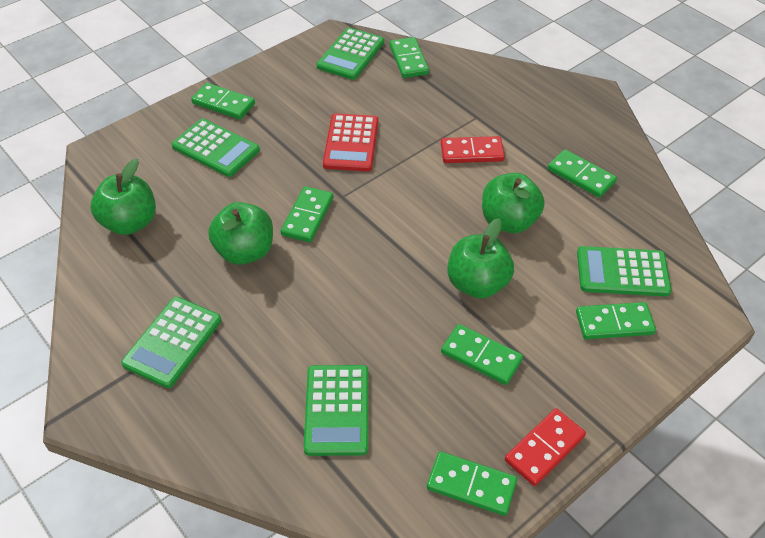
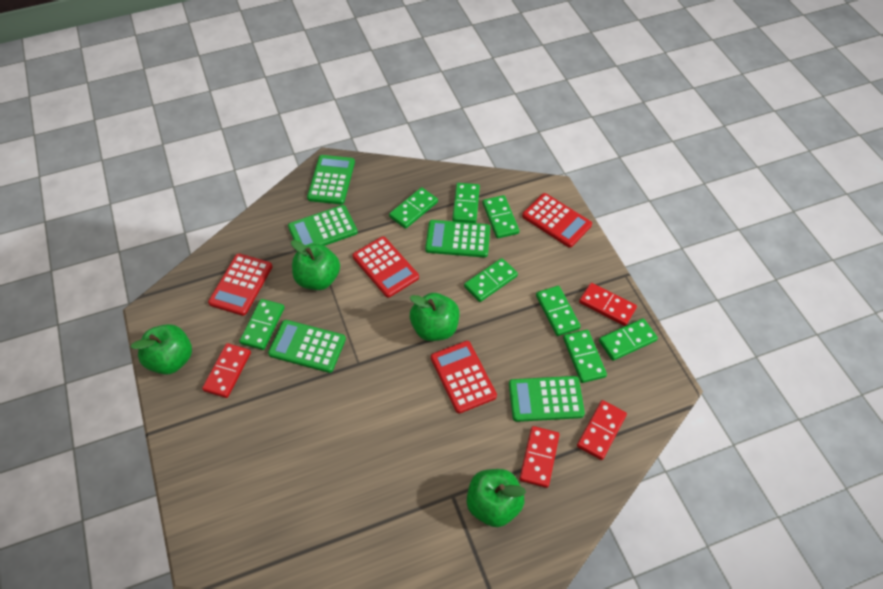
green domino: [191,83,255,120] [281,186,333,242] [390,37,429,78] [427,451,517,516] [441,324,523,385] [548,149,617,198] [576,302,656,339] = 7 -> [239,299,285,350] [389,187,438,229] [452,183,480,223] [464,258,518,302] [483,195,520,238] [536,286,581,336] [563,330,607,383] [599,319,658,361] = 8
red calculator: [323,113,378,172] = 1 -> [208,254,272,316] [352,236,419,298] [431,341,497,414] [522,193,592,247] = 4
red domino: [441,136,505,163] [505,408,586,486] = 2 -> [202,343,251,398] [520,426,560,488] [577,400,627,460] [579,283,637,326] = 4

